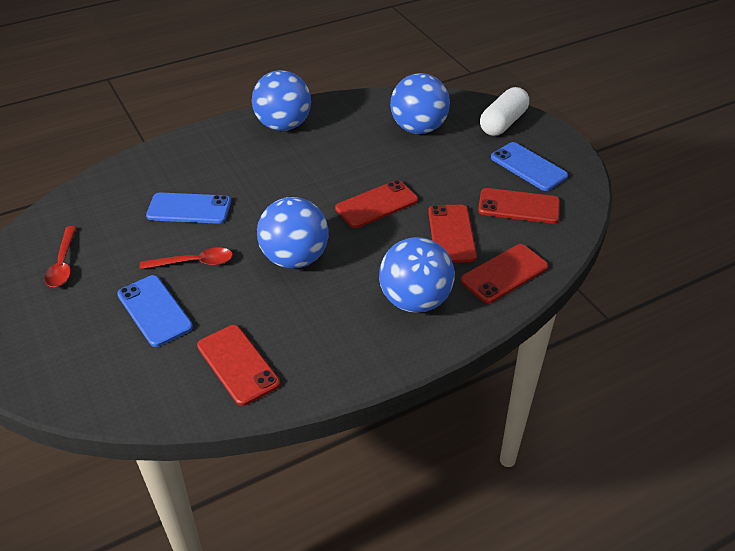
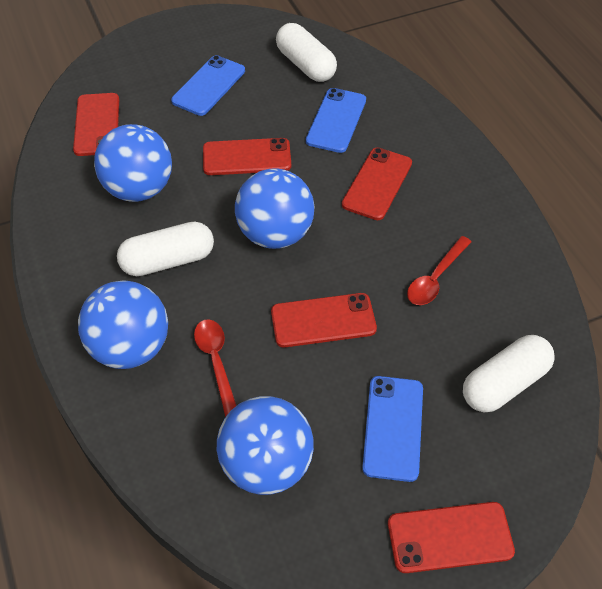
white capsule: [480,87,529,136] = 1 -> [117,222,214,276] [276,23,337,82] [463,335,555,412] = 3

